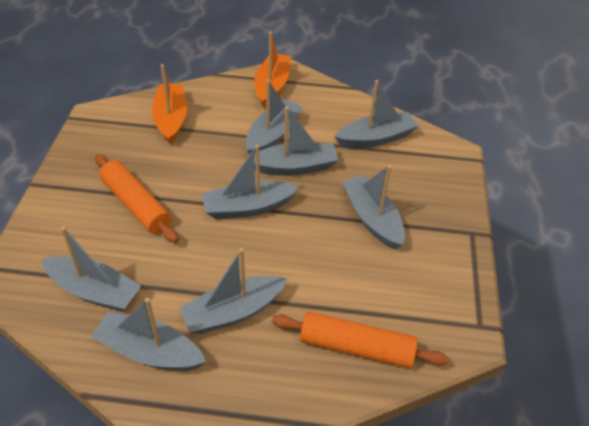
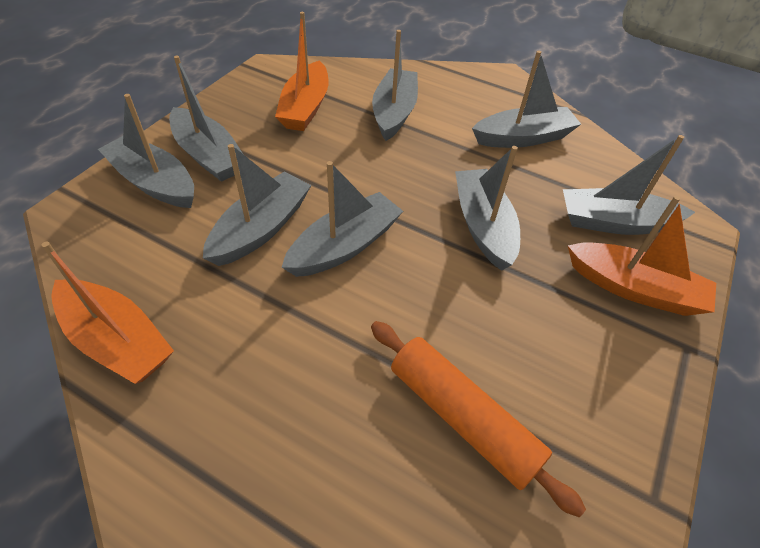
orange boat: [152,64,187,145] [254,32,291,108] = 2 -> [42,242,174,384] [275,12,329,131] [568,196,716,316] = 3
orange rolling pin: [95,154,179,243] [272,312,449,369] = 2 -> [371,321,586,517] = 1

